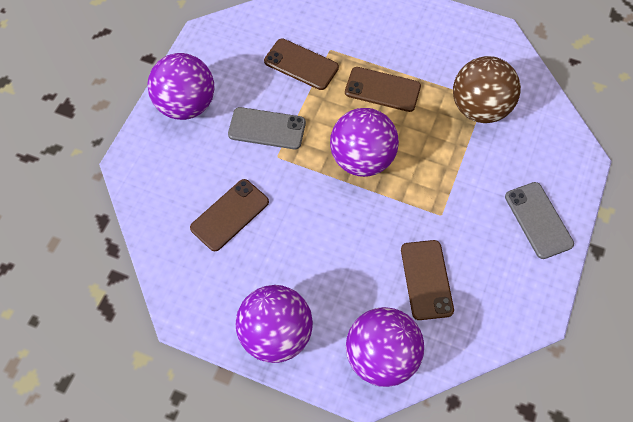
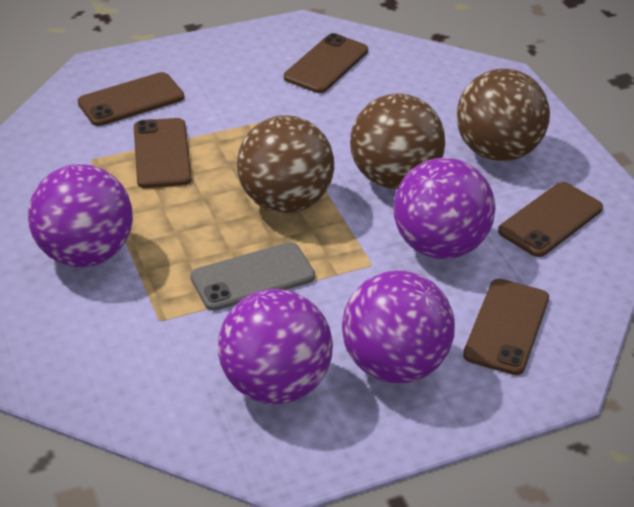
brown ball: [453,56,521,123] = 1 -> [237,115,334,213] [350,94,445,189] [457,69,550,162] = 3
brown phone: [190,179,269,251] [264,38,339,90] [345,67,421,112] [401,240,454,320] = 4 -> [78,72,184,126] [134,118,191,188] [284,33,368,93] [463,279,549,375] [498,182,603,257] = 5
grey phone: [228,107,306,149] [505,182,574,259] = 2 -> [190,242,315,311] = 1

